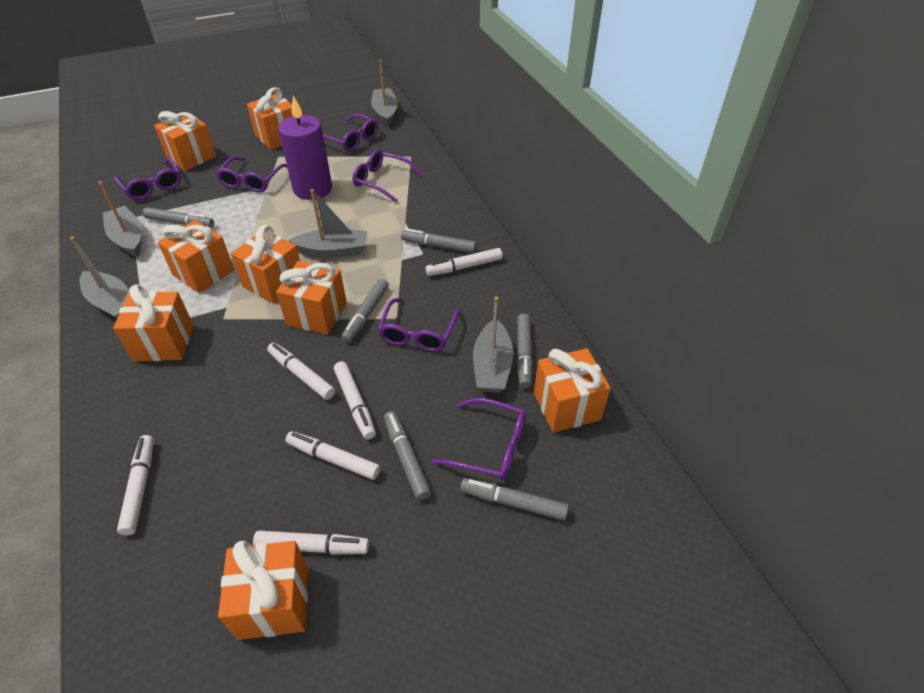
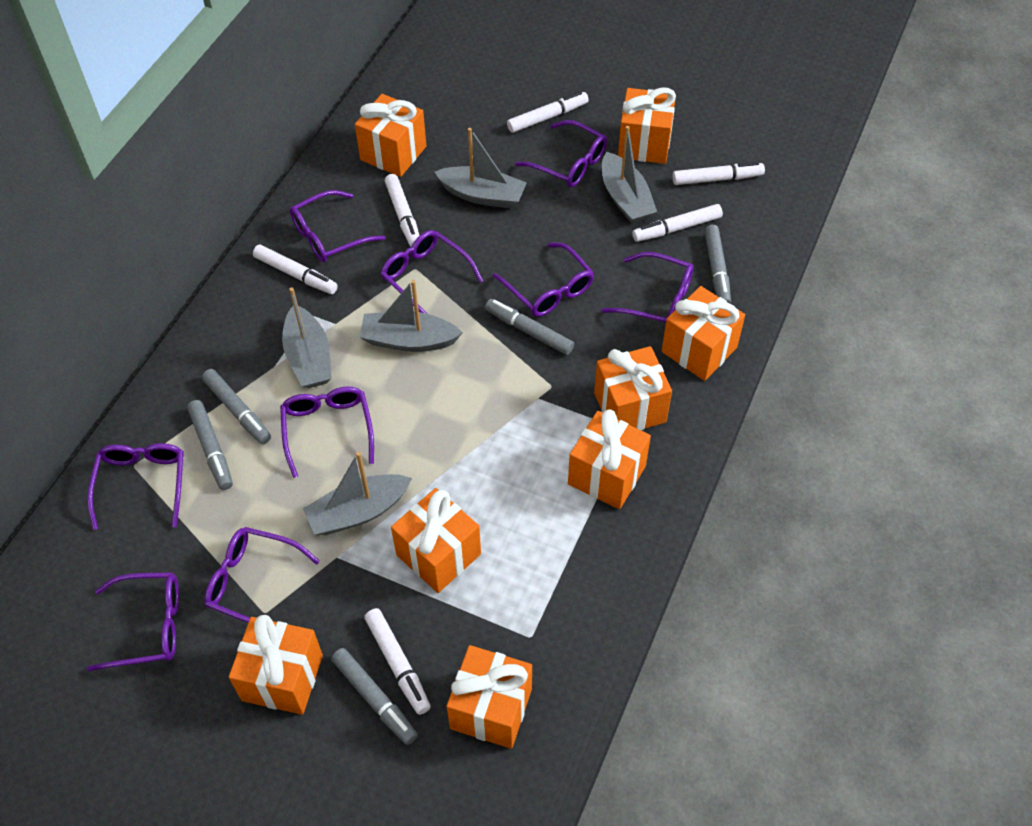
grey marker: [143,207,214,228] [341,279,389,343] [384,411,431,500] [401,229,476,253] [460,478,569,521] [517,313,533,388] = 6 -> [187,400,233,490] [202,369,271,444] [331,648,418,745] [485,299,574,355] [704,225,731,304] = 5
purple candle: [278,96,332,200] = 1 -> none = 0
purple glasses: [114,158,181,200] [216,156,287,192] [323,114,378,152] [353,150,423,203] [378,298,459,352] [432,398,526,480] = 6 -> [87,443,184,530] [87,572,179,671] [204,527,320,623] [280,386,374,478] [290,190,385,263] [381,230,483,314] [493,243,594,317] [515,120,607,187] [601,252,694,322] = 9

